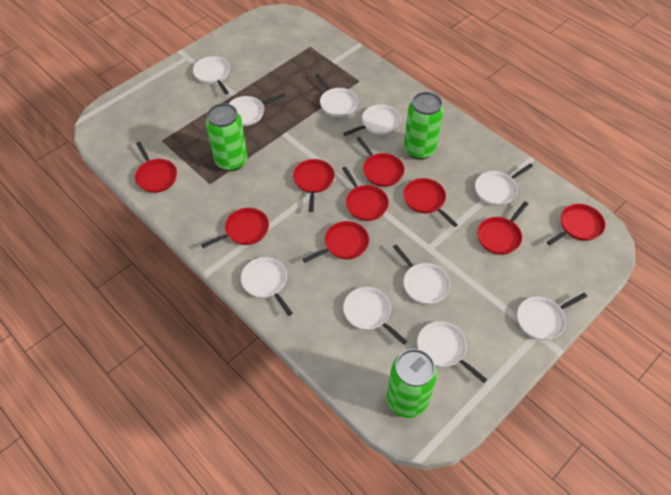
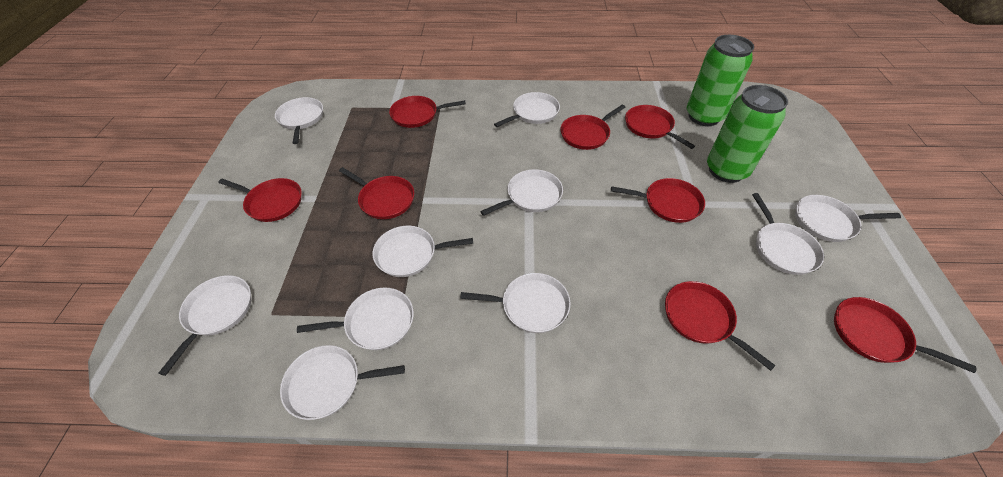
green can: [206,103,247,171] [387,349,437,418] [404,92,444,160] = 3 -> [687,35,754,126] [707,85,788,183] = 2
red pan: [135,142,177,193] [201,208,269,248] [293,159,335,212] [303,221,369,263] [342,167,389,221] [356,137,404,187] [403,178,458,227] [477,201,528,255] [547,204,605,245] = 9 -> [218,178,302,222] [339,167,414,219] [389,96,466,128] [560,105,626,150] [611,178,705,223] [625,105,695,149] [665,281,776,371] [834,297,976,373] = 8

